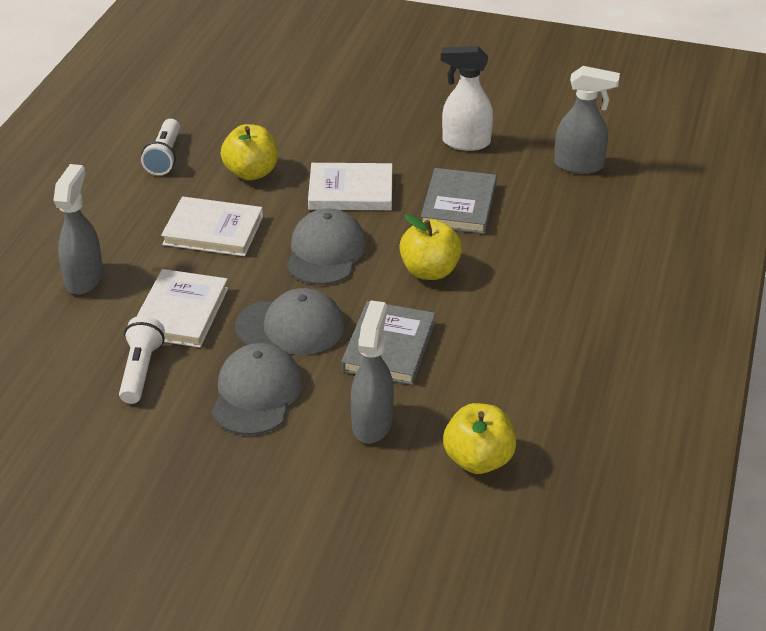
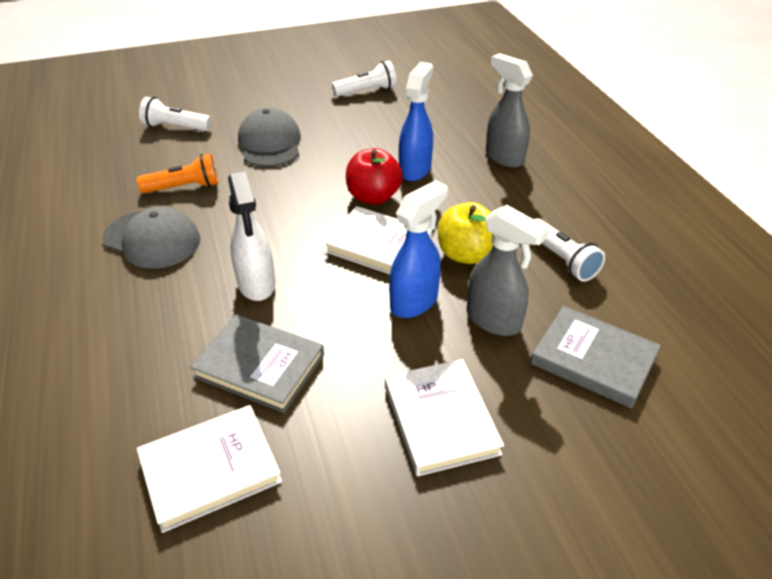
blue spray bottle: none = 0 -> [389,180,448,318] [399,62,433,181] = 2
grey cap: [211,343,303,435] [235,288,344,355] [286,208,366,285] = 3 -> [103,207,200,269] [238,108,301,167] = 2
grey spray bottle: [53,164,103,295] [351,300,394,443] [554,66,620,174] = 3 -> [467,205,549,336] [486,53,533,168] = 2
orange flashlight: none = 0 -> [137,153,219,193] = 1
red apple: none = 0 -> [346,148,403,205] = 1
white flashlight: [119,316,165,404] [141,119,180,175] = 2 -> [139,97,212,131] [332,61,397,97] [534,218,605,282] = 3
yellow apple: [221,124,278,180] [399,214,462,280] [443,403,516,474] = 3 -> [438,202,493,264] = 1

